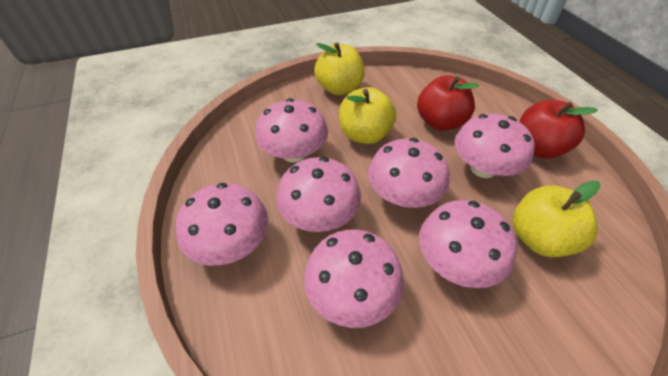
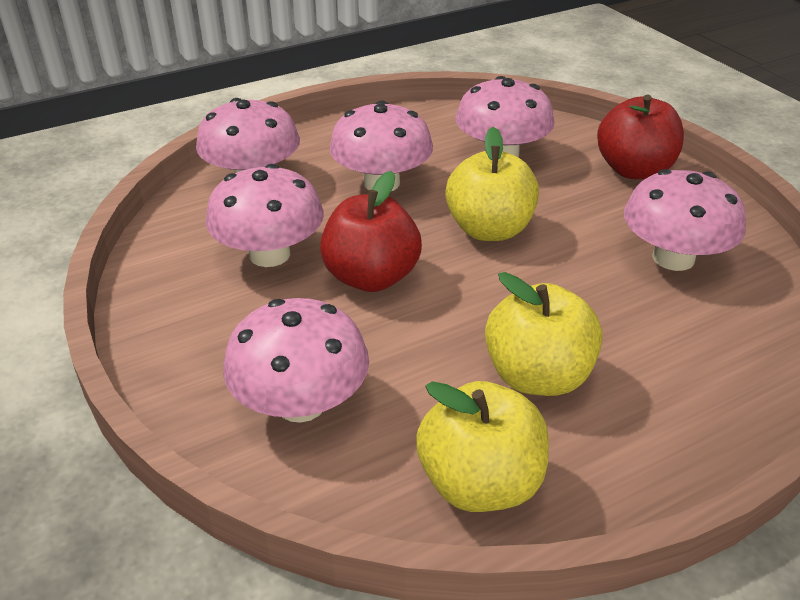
pink mushroom: [176,183,268,266] [255,98,328,163] [276,157,361,232] [304,230,404,328] [368,138,450,208] [419,200,517,288] [454,114,535,178] = 7 -> [196,98,300,174] [206,164,324,267] [223,298,369,423] [329,100,433,191] [455,76,554,157] [624,169,746,271] = 6

